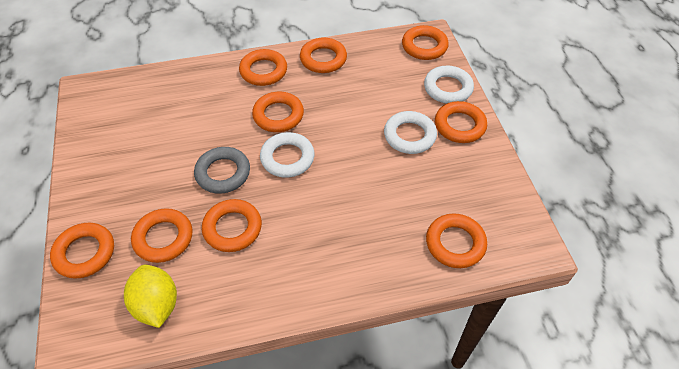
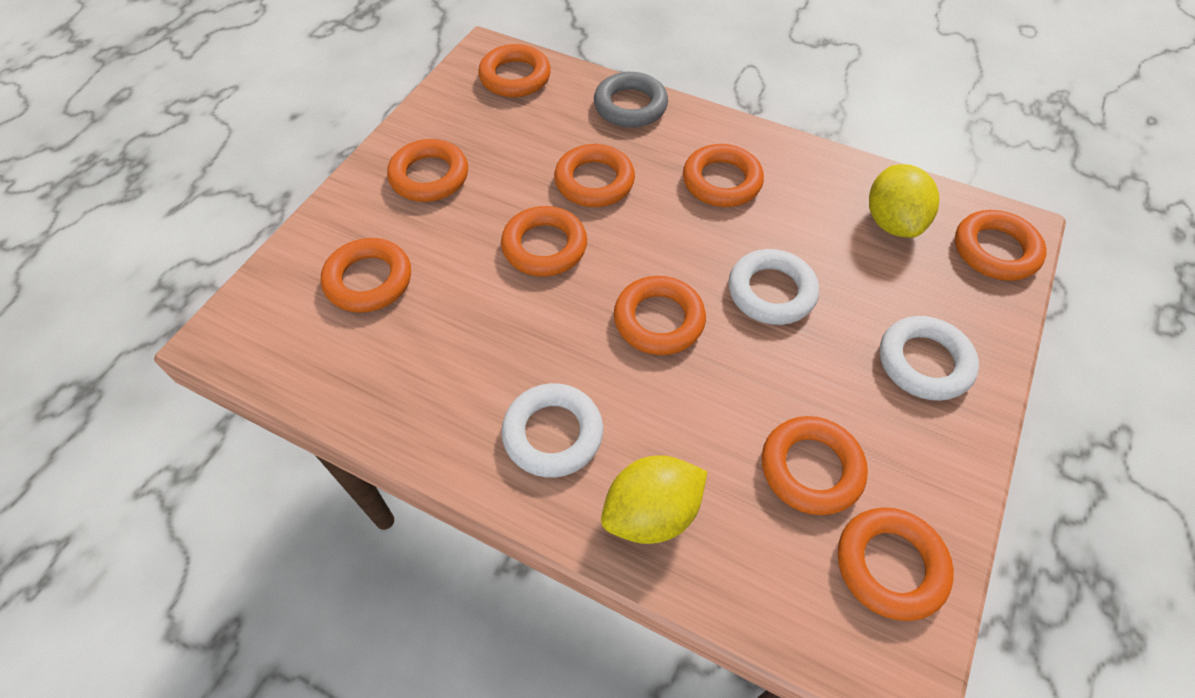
orange ring: [50,222,114,279] [131,208,192,263] [202,199,262,252] [239,49,287,86] [252,92,304,132] [300,38,347,73] [402,25,449,60] [426,214,487,268] [435,101,487,143] = 9 -> [321,238,411,313] [387,139,468,202] [478,44,551,97] [501,206,587,277] [554,144,635,207] [614,276,706,355] [683,144,764,207] [762,416,868,515] [838,507,954,621] [955,210,1047,281] = 10
yellow lemon: [124,265,177,328] = 1 -> [601,455,707,544] [869,164,940,238] = 2

